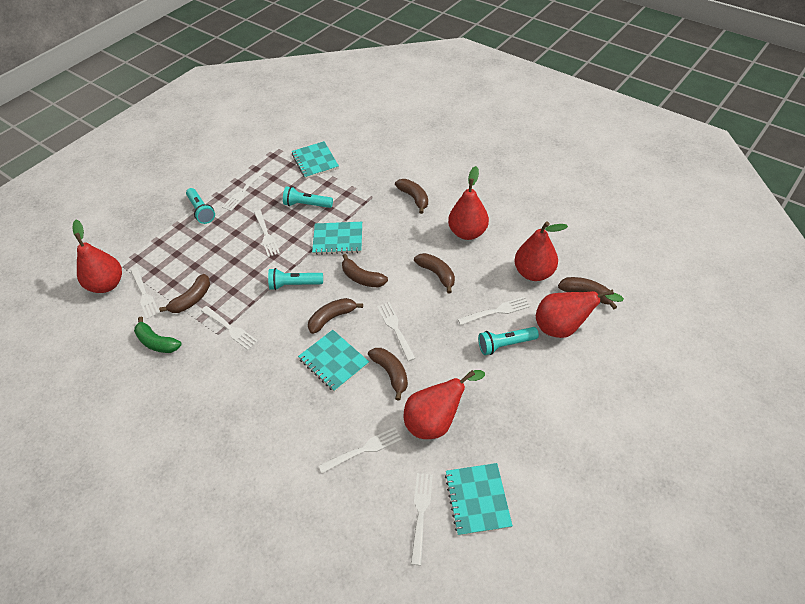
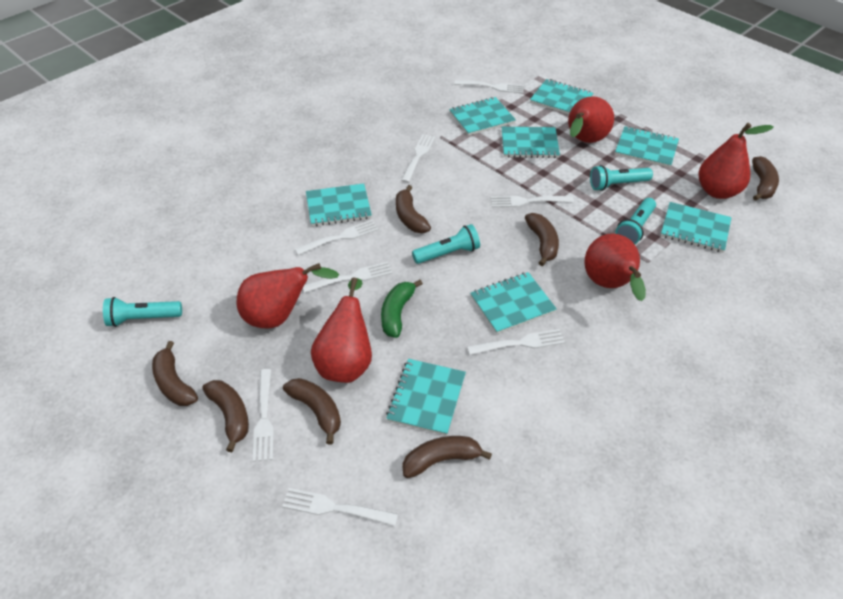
turquoise notebook: [292,141,339,179] [298,330,369,392] [312,222,362,255] [445,463,513,536] = 4 -> [306,183,372,226] [386,359,466,436] [449,97,516,136] [470,272,557,334] [502,127,560,158] [530,79,594,115] [615,126,679,168] [661,202,732,253] = 8

